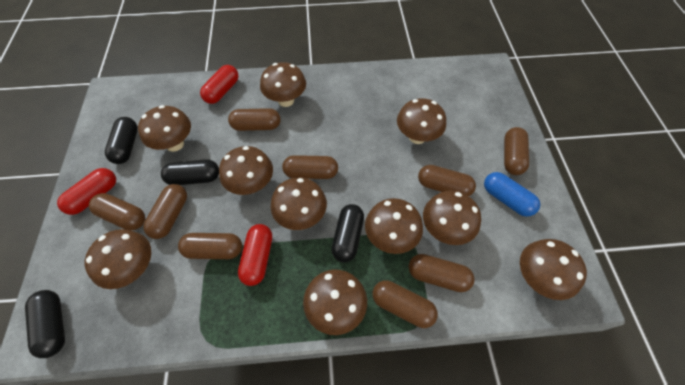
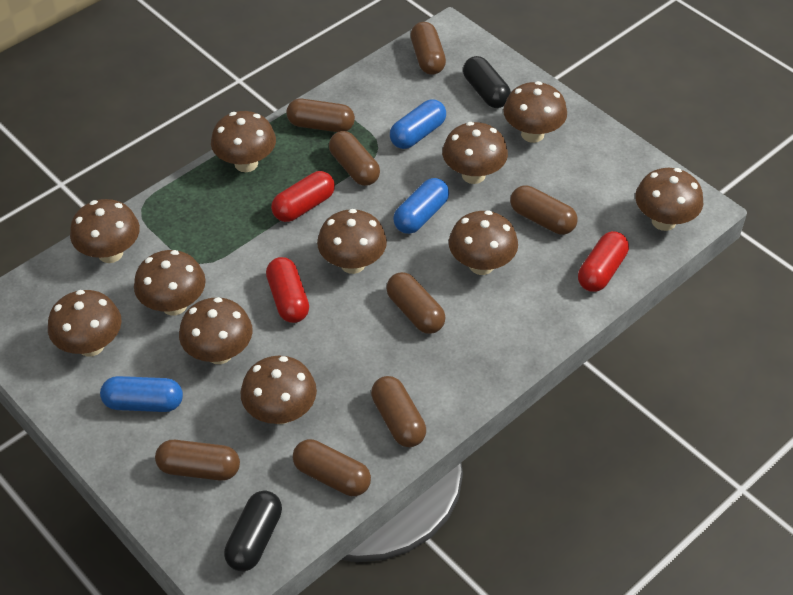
black capsule: [25,290,65,358] [105,117,138,164] [161,159,219,185] [331,204,364,262] = 4 -> [224,490,282,572] [463,56,511,108] = 2
blue capsule: [484,172,540,217] = 1 -> [100,376,183,412] [390,99,446,149] [393,178,449,234] = 3
brown capsule: [89,193,145,230] [144,184,187,239] [178,233,242,259] [228,108,281,131] [282,155,338,179] [372,280,438,328] [408,254,475,292] [418,165,476,196] [504,127,529,175] = 9 -> [155,440,240,481] [286,99,355,132] [293,439,371,496] [329,131,380,186] [371,376,426,447] [386,272,446,334] [410,22,446,75] [510,185,578,234] = 8
brown mushroom: [85,229,151,289] [138,105,191,152] [219,146,273,195] [260,62,306,107] [271,177,327,230] [303,270,367,335] [365,198,423,254] [397,98,446,144] [423,191,481,245] [520,239,587,300] = 10 -> [48,290,121,357] [70,199,140,263] [134,250,206,315] [179,297,252,364] [211,111,276,172] [241,356,317,424] [317,209,387,274] [442,122,508,184] [449,210,518,275] [503,81,567,143] [635,168,703,231] = 11

